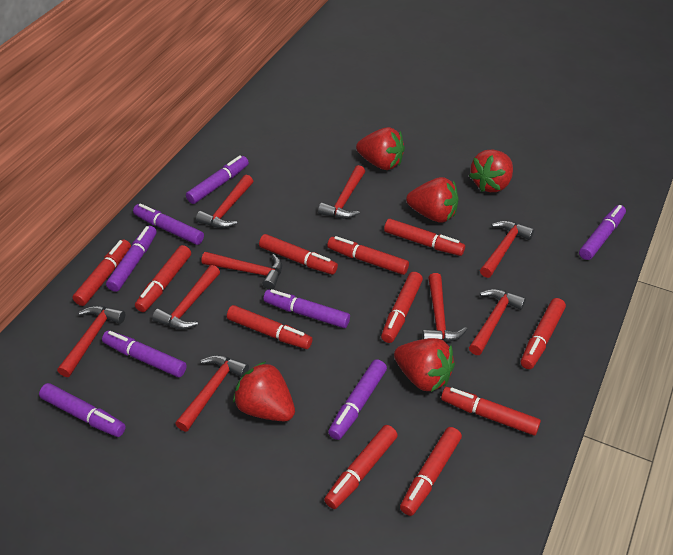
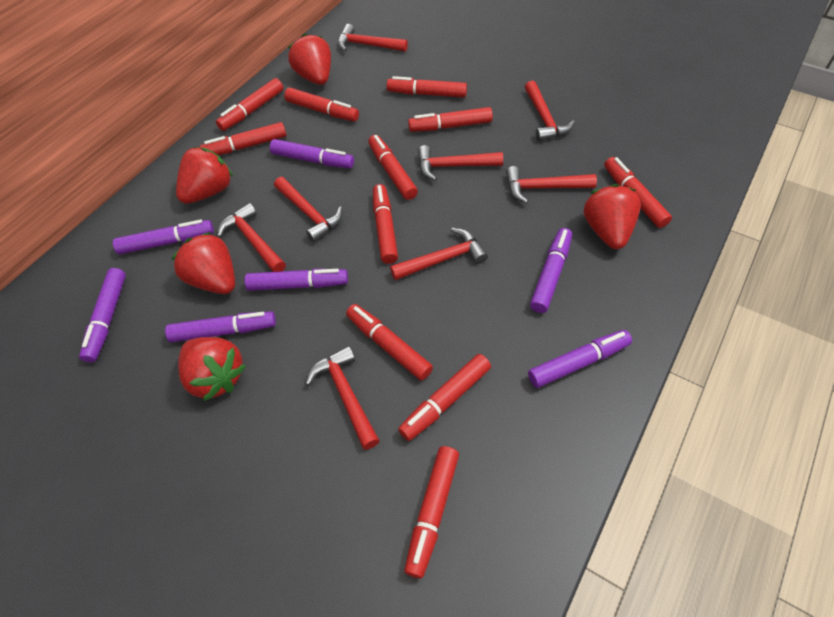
purple marker: [39,383,126,437] [102,330,187,377] [106,226,157,292] [133,203,204,245] [186,155,249,204] [263,289,350,328] [328,359,387,440] [579,205,626,260] = 8 -> [79,268,126,363] [113,219,214,255] [165,311,276,342] [245,269,348,291] [270,139,354,168] [528,330,632,388] [530,228,572,313] = 7
red hammer: [57,306,125,377] [152,265,220,329] [175,355,249,432] [196,175,253,228] [201,252,282,290] [318,165,365,219] [422,273,467,342] [469,289,526,355] [480,220,534,278] = 9 -> [217,203,286,272] [274,177,343,242] [305,346,380,450] [338,24,408,52] [390,228,488,280] [418,145,503,181] [506,166,597,204] [525,81,575,141] = 8

